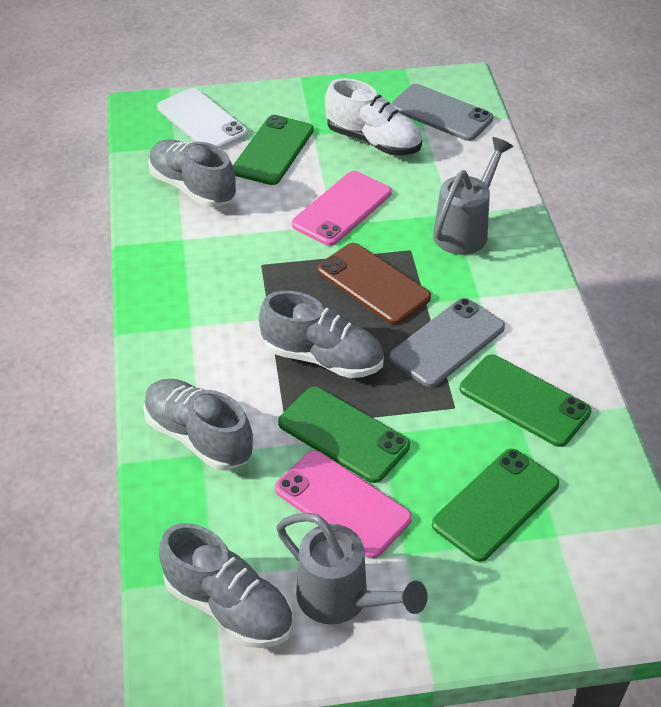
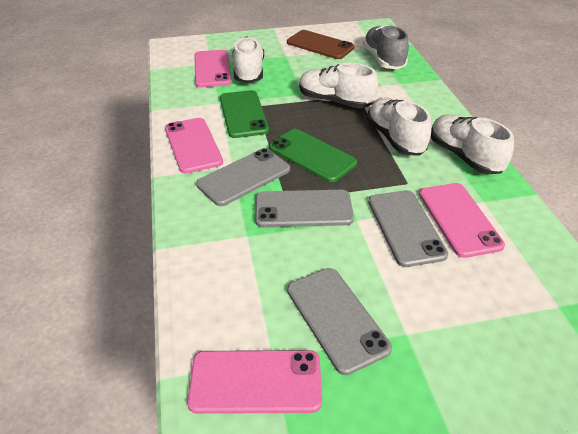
green phone: [233,115,313,185] [278,387,410,483] [432,449,559,562] [460,354,591,447] = 4 -> [220,90,269,138] [269,129,357,183] = 2
grey phone: [389,298,505,387] [391,84,493,141] = 2 -> [196,148,290,206] [255,190,354,227] [287,268,392,375] [368,190,448,267] = 4
grey shoe: [143,378,253,471] [148,139,236,207] [159,523,293,648] [259,291,384,378] = 4 -> [363,25,409,69] = 1
grey watering can: [276,513,428,624] [433,137,513,255] = 2 -> none = 0
pink phone: [275,450,412,559] [292,171,392,246] = 2 -> [165,118,223,174] [187,350,322,414] [194,50,232,87] [419,183,505,258] = 4
white phone: [157,88,248,149] = 1 -> none = 0
white shoe: [325,78,422,155] = 1 -> [233,36,264,83] [299,63,378,108] [367,97,431,156] [431,115,514,174] = 4

